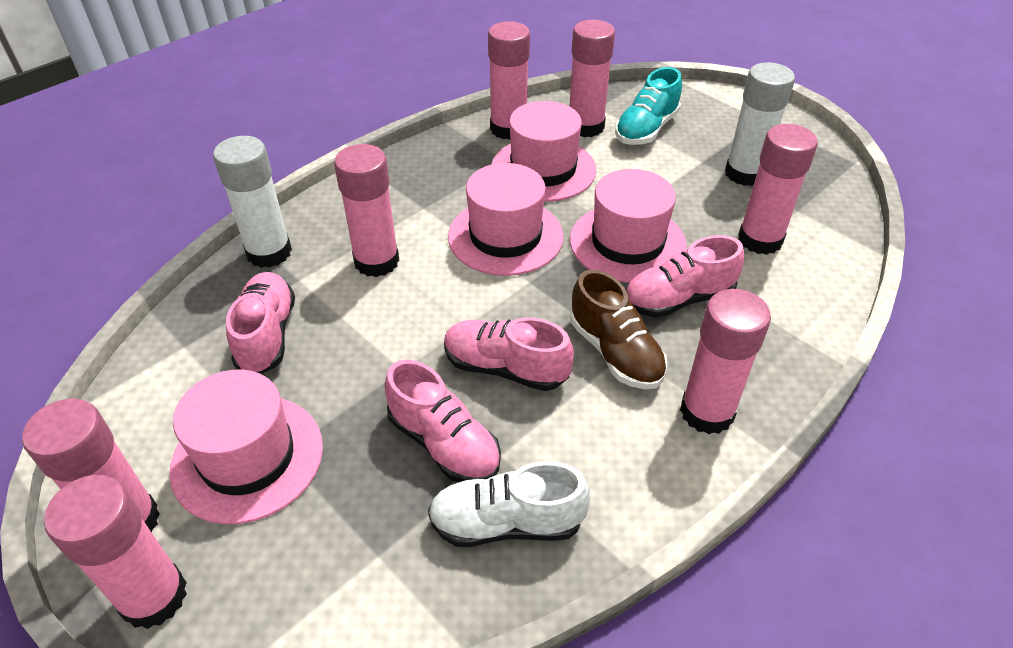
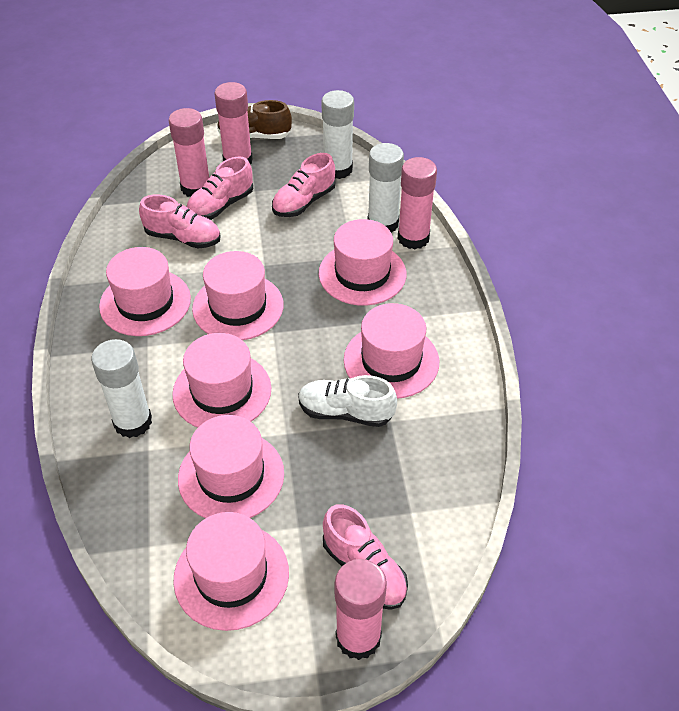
pink glue stick: [22,398,160,532] [44,475,187,629] [334,144,400,277] [488,21,530,140] [569,20,615,138] [680,289,771,434] [738,124,818,255] = 7 -> [169,108,209,197] [214,82,253,164] [335,559,387,660] [398,157,437,249] = 4
pink hat: [169,370,323,524] [448,163,564,276] [491,101,596,202] [570,169,687,283] = 4 -> [99,247,191,336] [172,333,271,428] [173,512,289,631] [178,415,284,518] [192,251,283,340] [319,219,407,306] [344,303,439,399] = 7
turquoise shoe: [615,67,682,145] = 1 -> none = 0
white glue stick: [213,136,292,268] [725,62,795,186] = 2 -> [91,339,152,438] [321,90,354,179] [368,143,404,233] = 3

